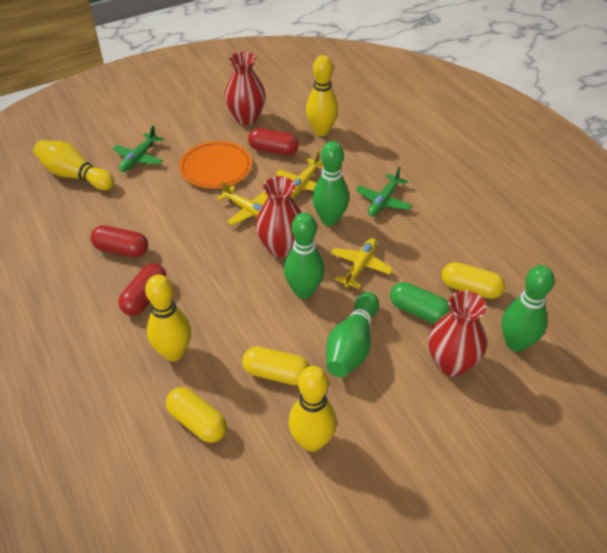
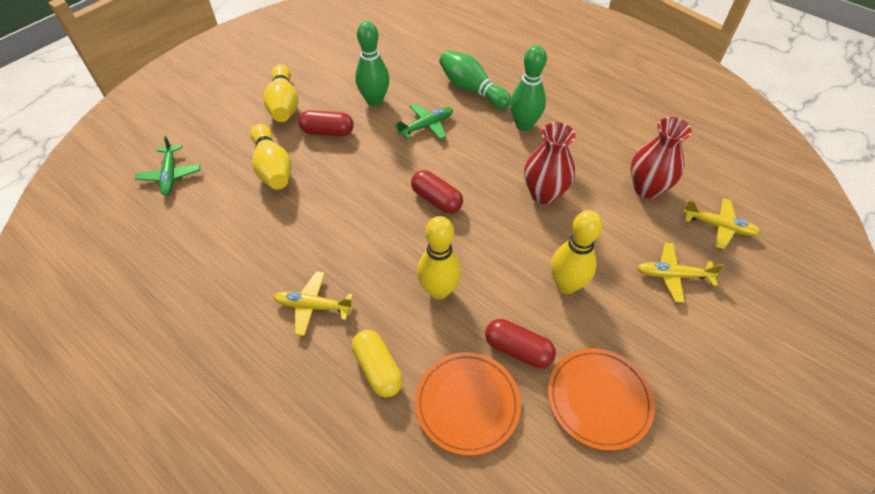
green bowling pin: [284,212,324,299] [312,141,349,226] [326,292,379,377] [501,265,555,352] = 4 -> [355,21,389,106] [439,50,511,109] [510,45,547,131] = 3
green capsule: [390,282,451,324] = 1 -> none = 0
orange plate: [179,141,252,188] = 1 -> [415,352,521,455] [548,348,655,451] = 2
red vase: [225,52,266,125] [256,176,302,257] [428,291,487,376] = 3 -> [524,122,575,204] [631,117,692,199] = 2
yellow capsule: [166,387,227,443] [242,347,310,385] [442,262,505,299] = 3 -> [352,330,403,398] = 1

